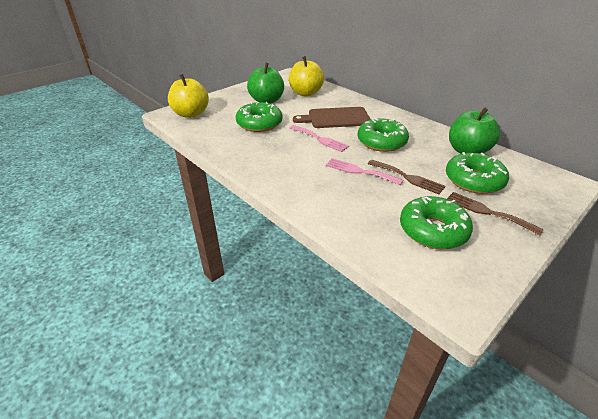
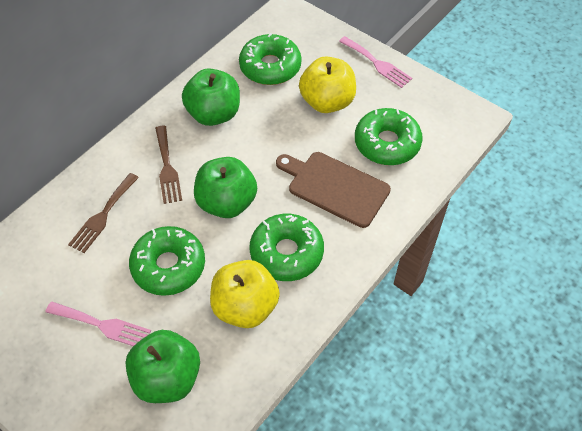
green apple: [247,62,284,104] [449,107,500,154] = 2 -> [125,330,200,403] [182,68,240,126] [194,157,257,218] = 3

